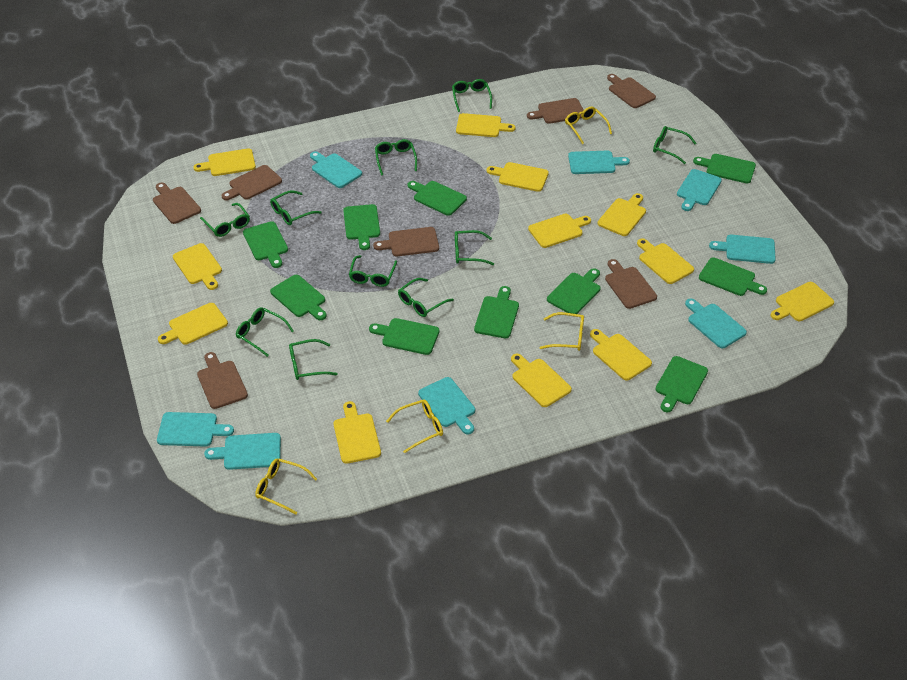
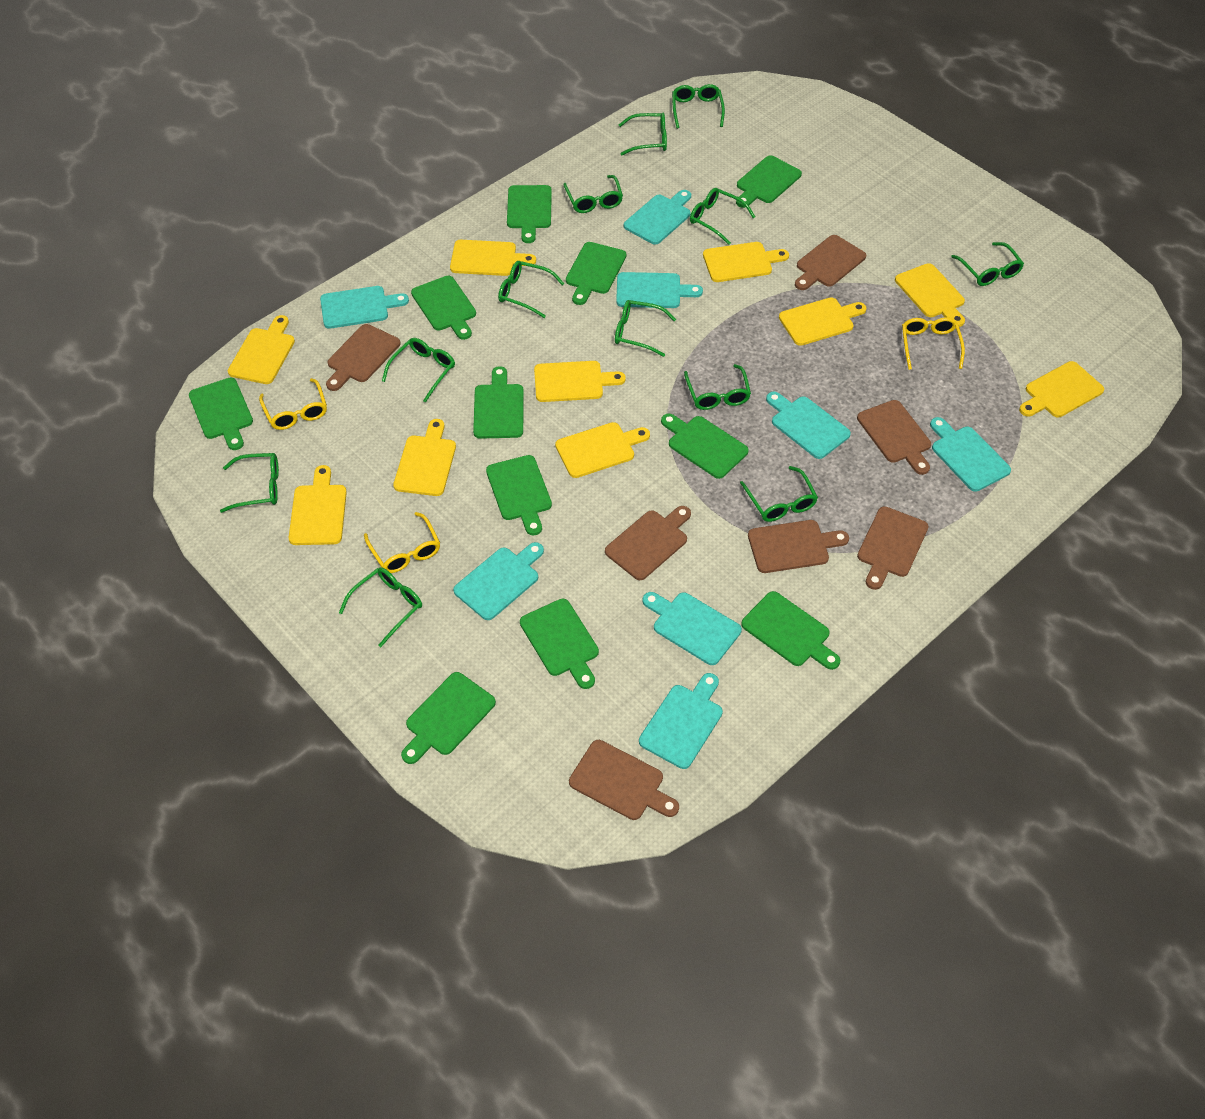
green cutting board: [243,221,288,268] [270,275,327,320] [343,204,380,250] [369,318,439,355] [408,181,467,216] [474,286,519,338] [547,268,601,314] [655,356,708,412] [693,154,756,183] [699,258,767,296] = 10 -> [189,378,253,450] [401,672,496,764] [411,276,476,340] [473,366,524,439] [486,455,552,535] [507,185,552,243] [520,599,599,689] [566,242,626,305] [661,413,749,479] [736,155,802,208] [741,591,840,670] = 11
green glasses: [200,203,250,237] [236,307,294,357] [270,190,322,225] [289,339,338,380] [349,255,397,287] [375,139,417,175] [398,278,454,317] [452,79,492,112] [455,230,494,265] [653,126,696,164] = 10 -> [220,453,279,513] [339,567,422,647] [382,338,455,403] [498,261,565,318] [563,175,623,213] [615,300,676,357] [619,113,667,155] [672,84,725,129] [684,364,751,410] [690,188,755,245] [740,466,818,522] [951,242,1024,286] = 12
yellow cutting board: [158,303,228,345] [173,243,222,290] [193,148,256,176] [333,401,381,464] [456,113,515,137] [487,162,549,192] [511,354,572,407] [528,213,591,248] [590,329,652,381] [598,193,646,236] [637,239,694,284] [771,282,834,321] = 12 -> [228,315,295,384] [289,465,347,545] [393,419,456,496] [450,240,536,276] [534,361,626,402] [555,422,650,478] [703,242,789,282] [779,297,867,346] [895,263,965,327] [1019,361,1104,417] = 10
yellow glasses: [255,458,317,514] [386,400,443,453] [540,312,584,351] [565,107,612,144] = 4 -> [259,378,327,430] [364,512,440,573] [902,317,965,370] = 3

